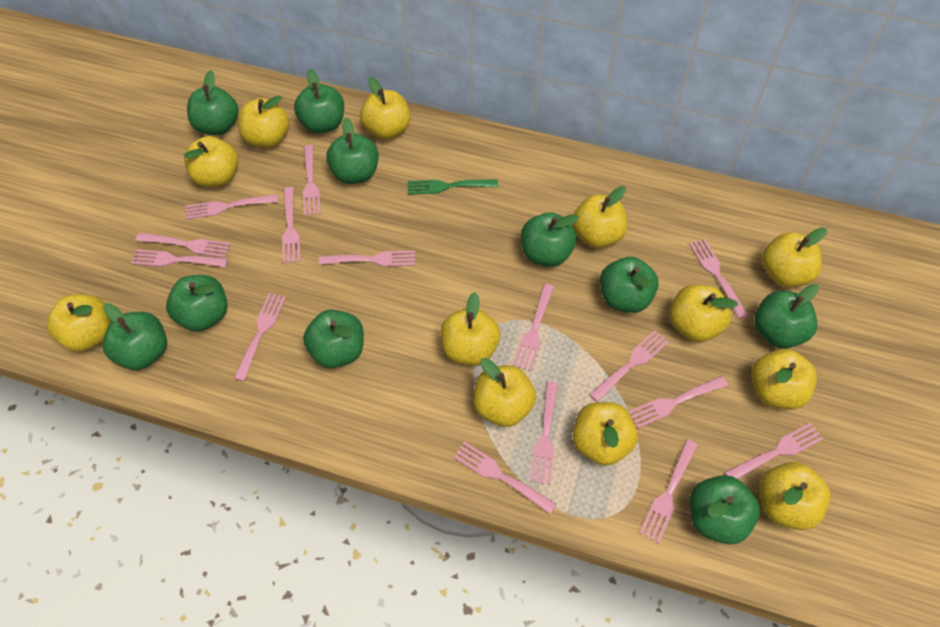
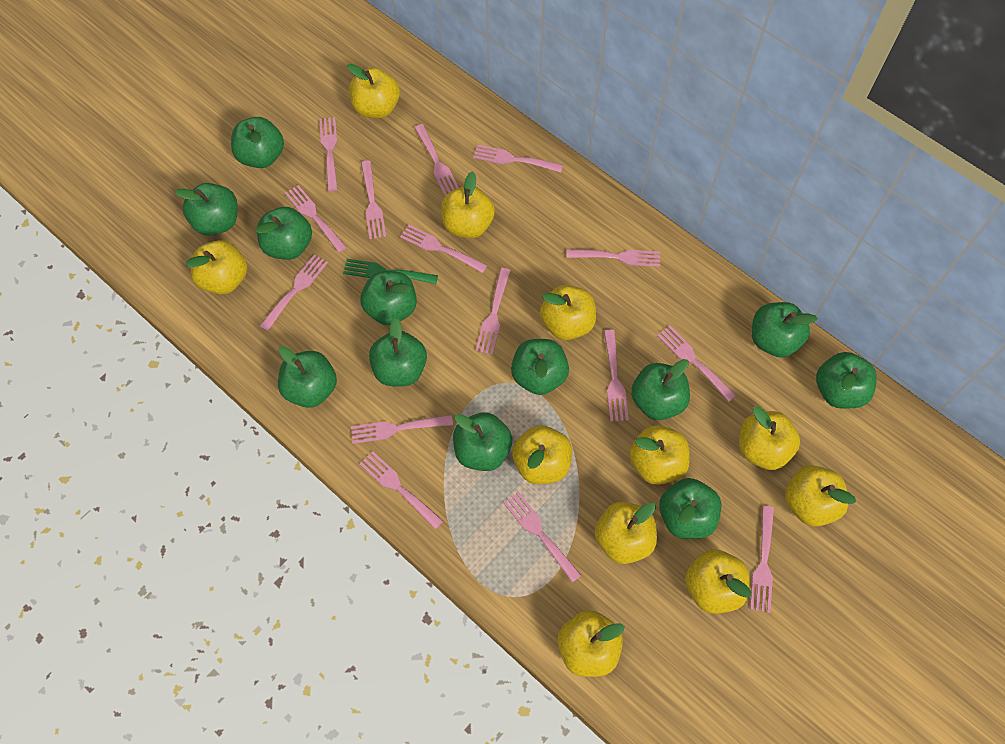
green apple: [103,303,167,370] [166,275,228,332] [187,70,239,135] [294,69,344,133] [303,310,364,368] [326,117,379,184] [521,212,579,267] [600,257,659,313] [690,475,760,545] [754,284,819,349] = 10 -> [175,183,238,236] [231,117,284,168] [255,207,312,260] [278,346,337,408] [360,271,417,325] [369,318,427,386] [453,412,513,471] [511,339,569,395] [631,359,690,420] [659,478,722,539] [752,302,818,357] [816,352,877,409] = 12
yellow apple: [47,294,111,352] [184,136,238,187] [238,96,290,148] [360,77,411,140] [441,292,500,366] [473,358,536,427] [572,186,627,248] [572,402,638,466] [670,285,738,342] [751,349,817,410] [759,462,831,530] [762,228,827,287] = 12 -> [185,240,247,294] [347,64,400,118] [441,171,495,238] [512,425,572,484] [540,285,596,340] [558,610,625,677] [595,502,657,564] [629,425,690,485] [685,549,751,614] [739,406,800,470] [785,465,856,527] = 11

